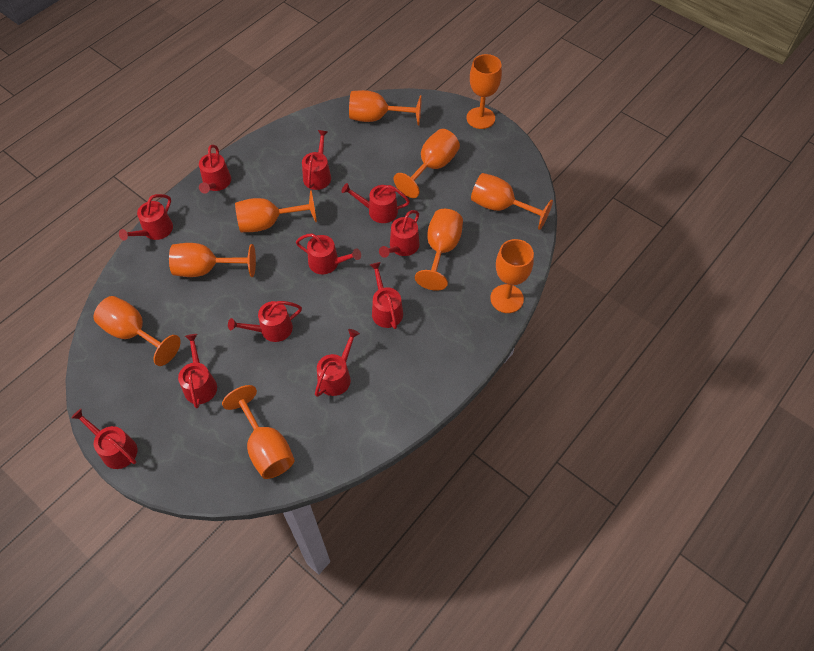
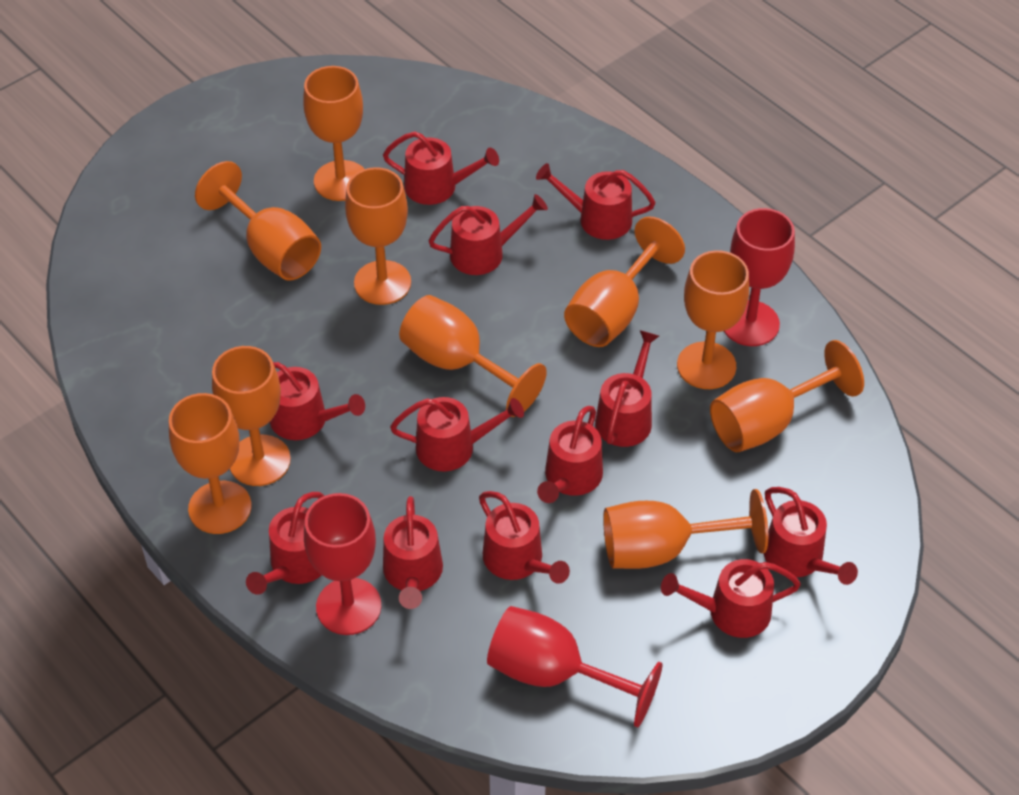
red goblet: none = 0 -> [304,493,381,635] [487,606,663,728] [724,208,795,346] = 3
red watering can: [71,409,137,469] [119,194,173,241] [178,334,217,409] [199,145,231,194] [228,301,302,342] [296,233,361,274] [302,130,331,190] [315,329,360,397] [341,183,410,223] [370,262,403,329] [379,210,420,258] = 11 -> [246,492,324,595] [270,362,365,440] [383,131,499,205] [383,496,443,609] [390,397,524,471] [428,194,548,275] [479,491,570,584] [536,163,655,240] [537,406,603,503] [595,330,659,447] [661,559,801,638] [763,487,858,585] = 12

